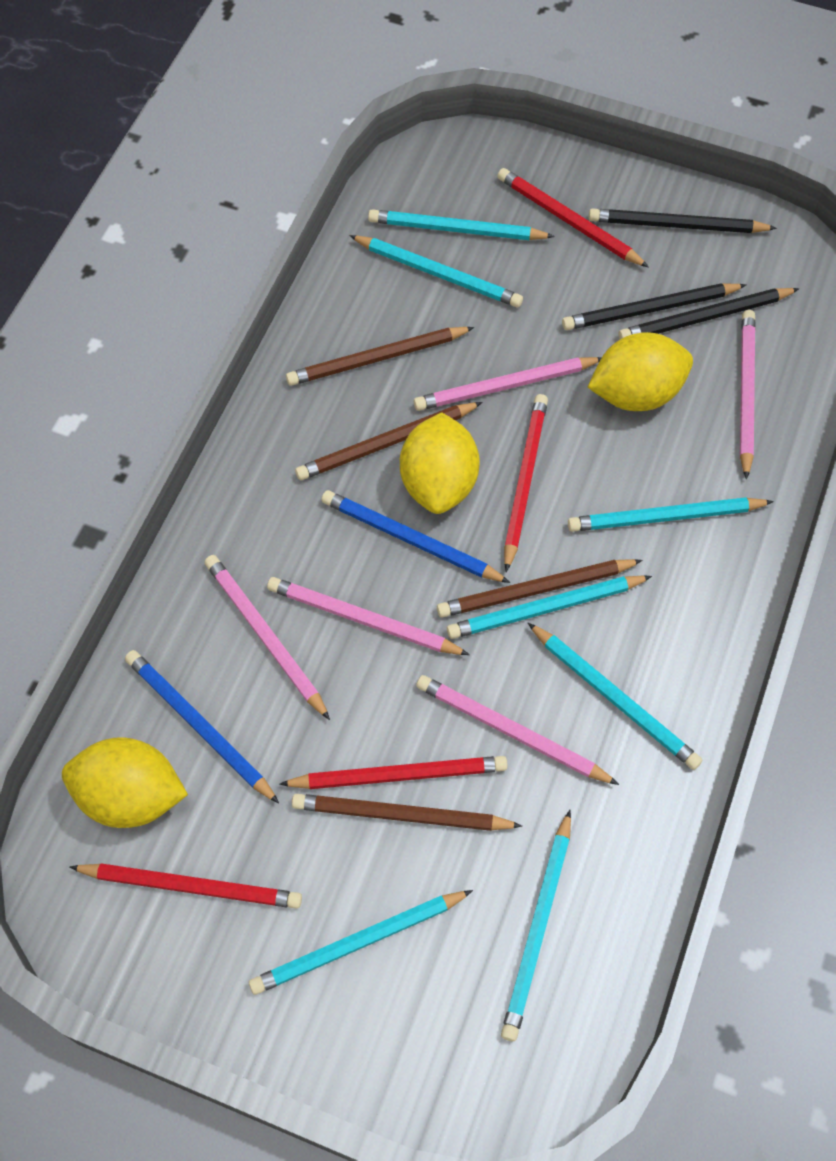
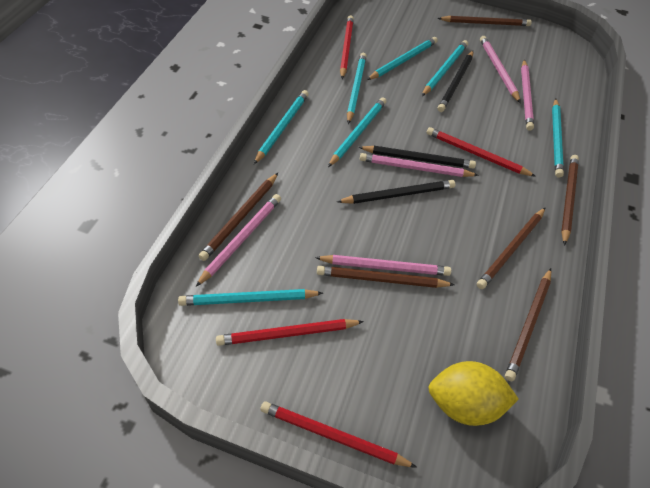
blue pencil: [125,650,279,804] [321,490,510,583] = 2 -> none = 0
brown pencil: [286,327,474,386] [292,794,522,831] [295,402,483,480] [437,559,643,618] = 4 -> [199,173,278,261] [317,266,454,288] [438,16,532,26] [477,208,545,289] [505,268,551,381] [561,155,579,246] = 6
yellow lemon: [62,737,188,828] [400,412,480,514] [588,332,693,411] = 3 -> [428,361,519,426] = 1

